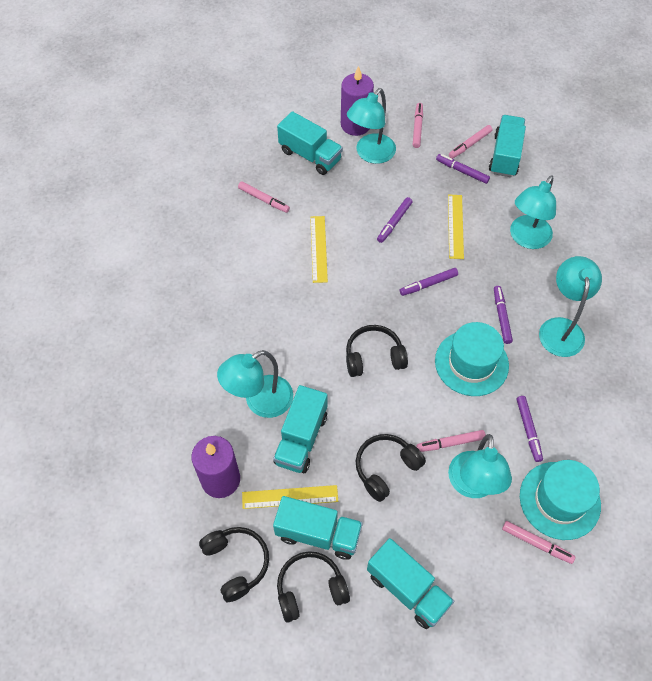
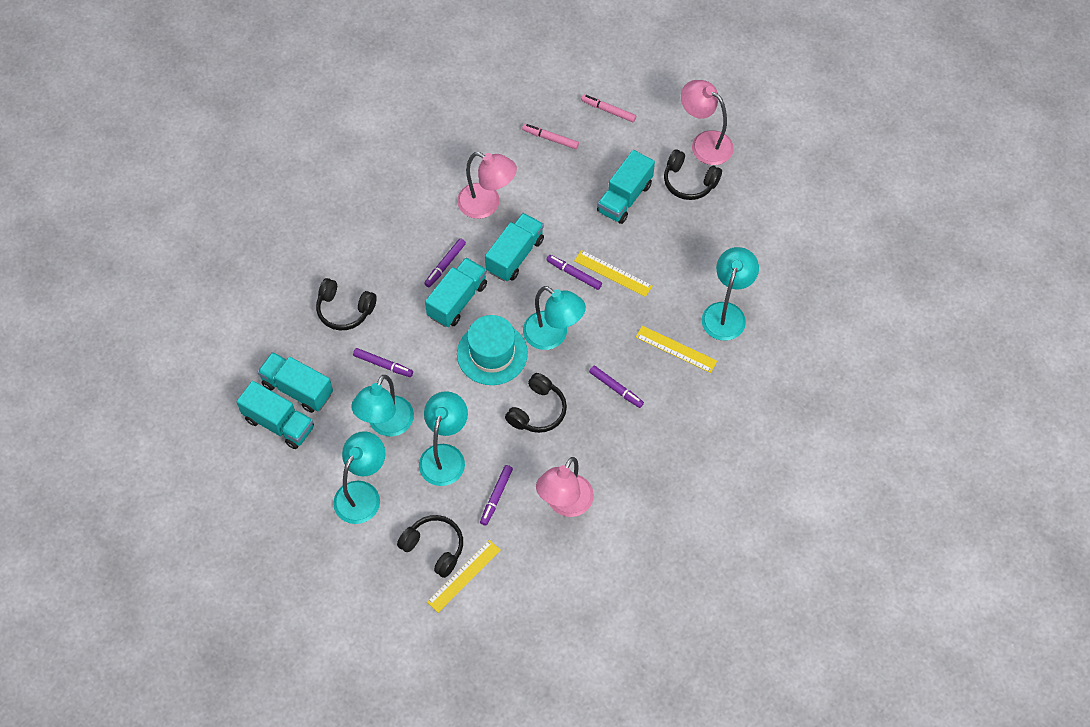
pink lamp: none = 0 -> [457,152,517,219] [536,457,594,517] [681,80,734,165] = 3
pink marker: [238,181,290,213] [413,103,423,148] [417,430,486,452] [449,125,492,159] [502,521,575,564] = 5 -> [522,124,579,149] [581,94,636,122] = 2
purple candle: [192,436,240,498] [341,66,374,136] = 2 -> none = 0
turquoise hat: [435,322,509,396] [520,460,601,540] = 2 -> [457,315,528,385] = 1

